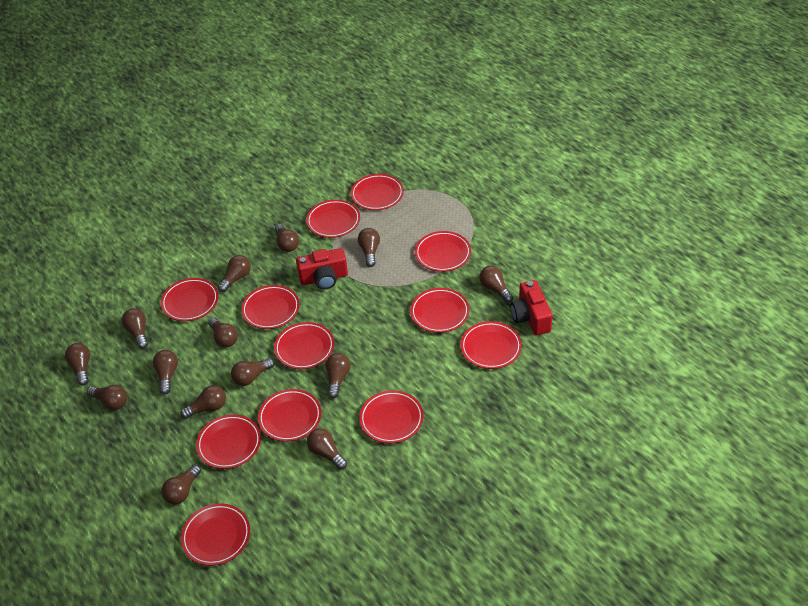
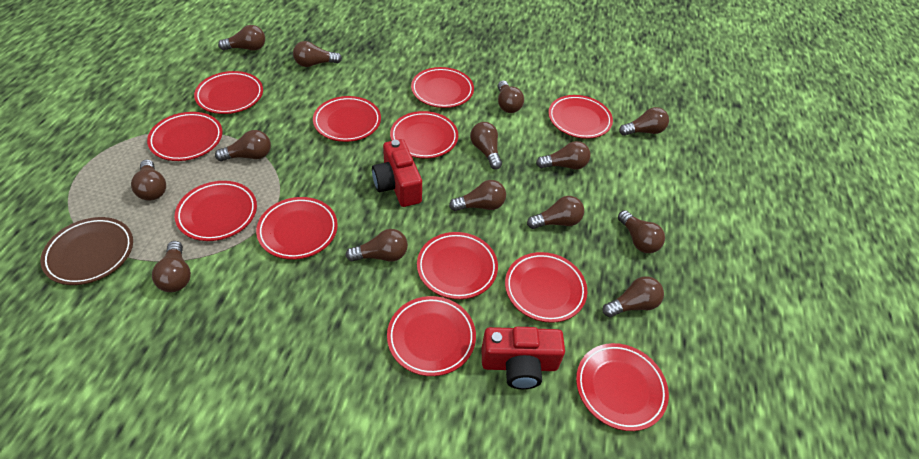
brown plate: none = 0 -> [40,217,133,285] = 1

